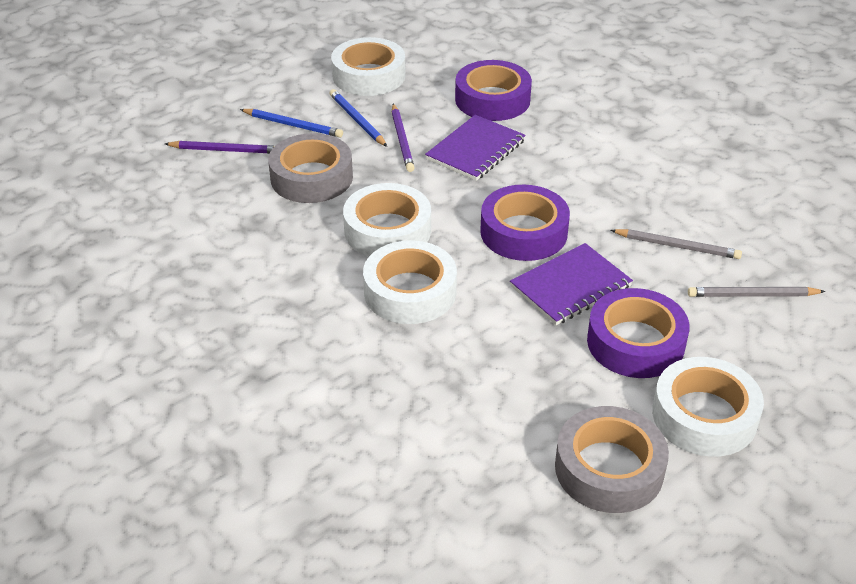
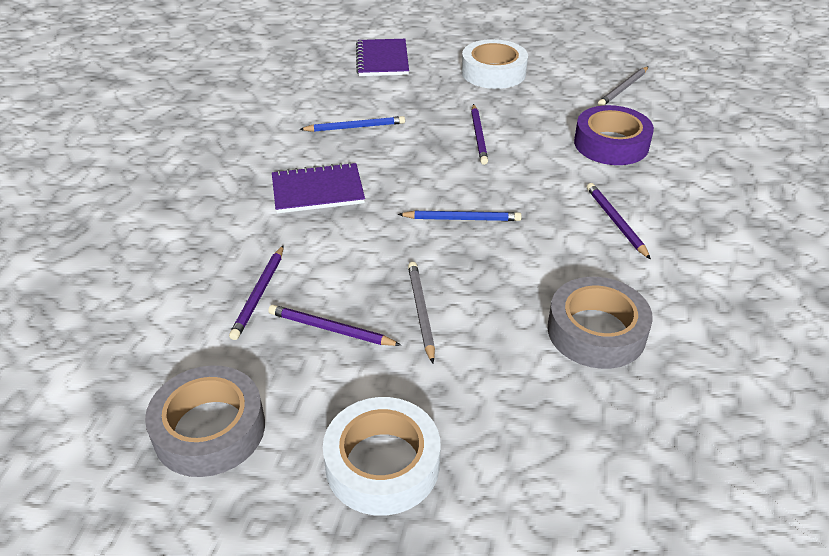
purple pencil: [165,141,275,154] [392,104,415,172] = 2 -> [229,245,284,340] [268,305,401,346] [471,104,488,165] [587,183,651,260] = 4
purple tape: [455,60,532,121] [480,185,570,261] [587,288,689,378] = 3 -> [574,105,654,165] = 1
white tape: [331,37,406,96] [343,183,431,257] [363,240,457,324] [652,357,764,457] = 4 -> [323,397,440,516] [461,39,528,89] = 2

